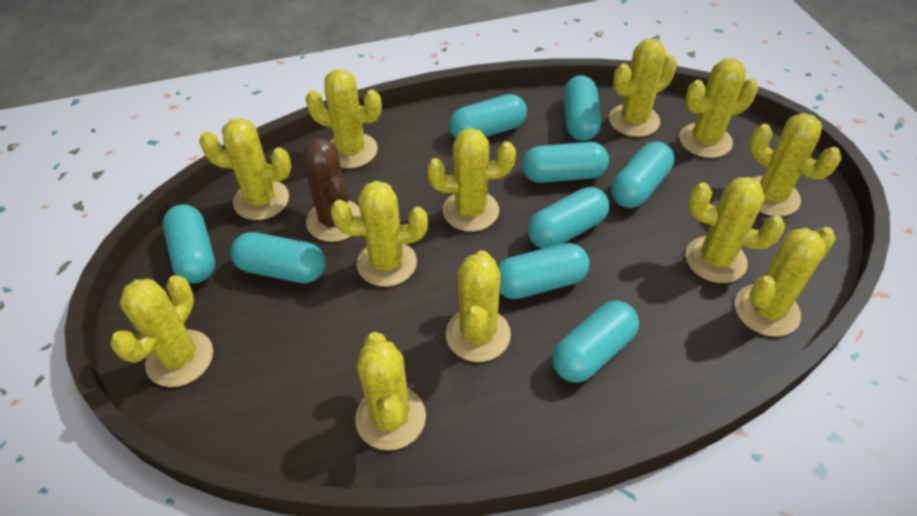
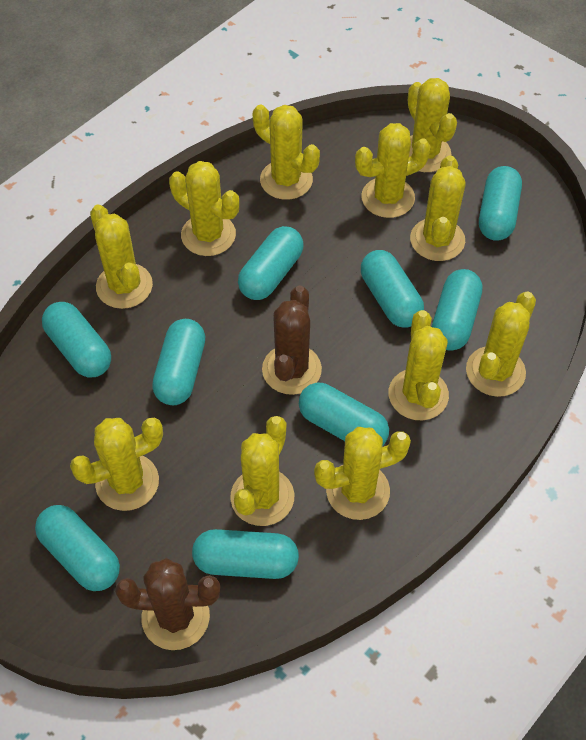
brown cactus: [302,138,361,242] = 1 -> [115,558,220,650] [262,285,322,395] = 2
yellow cactus: [110,275,213,387] [199,118,291,220] [305,69,382,168] [331,181,428,287] [355,332,426,451] [427,128,516,232] [446,250,511,362] [609,39,677,137] [679,58,758,158] [686,177,785,283] [735,227,836,337] [750,113,841,217] = 12 -> [70,418,163,511] [90,205,153,309] [169,161,239,256] [230,416,294,526] [253,104,320,200] [314,427,411,520] [355,123,431,218] [388,310,449,420] [408,78,457,172] [410,155,466,261] [466,292,536,397] = 11

